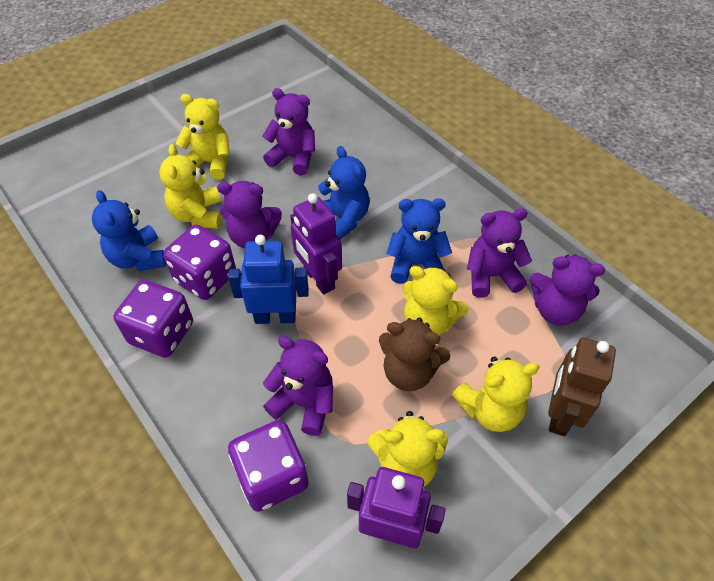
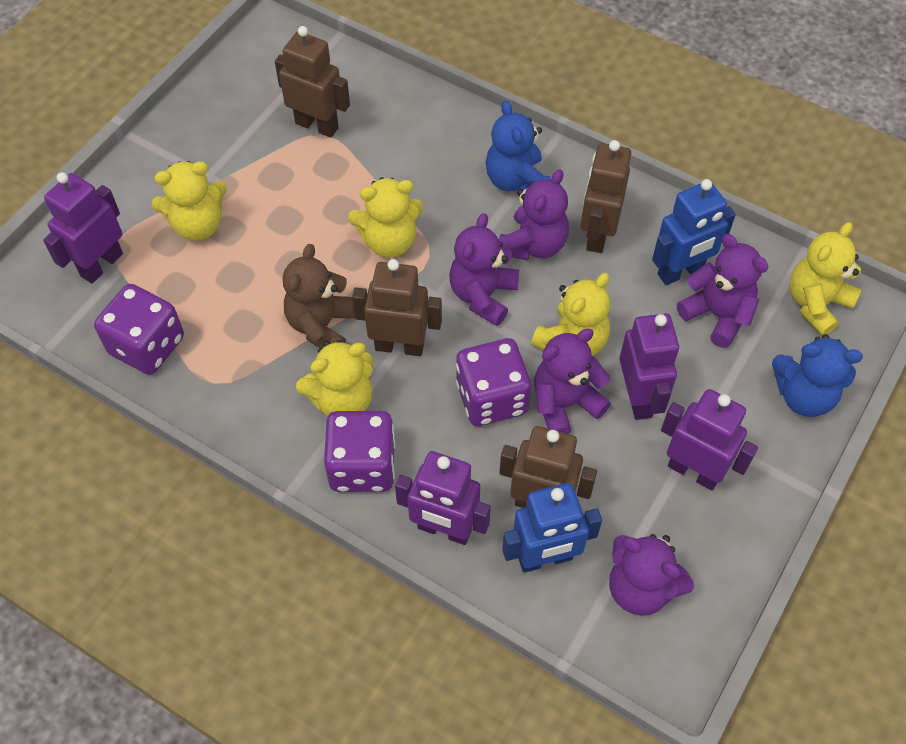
blue robot: [228,235,309,324] = 1 -> [502,483,602,573] [652,179,736,285] = 2
blue teddy bear: [92,190,166,271] [318,146,370,239] [386,198,452,284] = 3 -> [485,100,550,196] [772,334,863,417] = 2
brown robot: [548,338,616,436] = 1 -> [275,26,350,138] [352,259,442,356] [499,426,597,508] [580,140,631,253] = 4
purple robot: [290,193,342,295] [347,467,446,548] = 2 -> [43,172,123,284] [395,451,491,545] [619,313,679,420] [661,389,758,491] = 4

